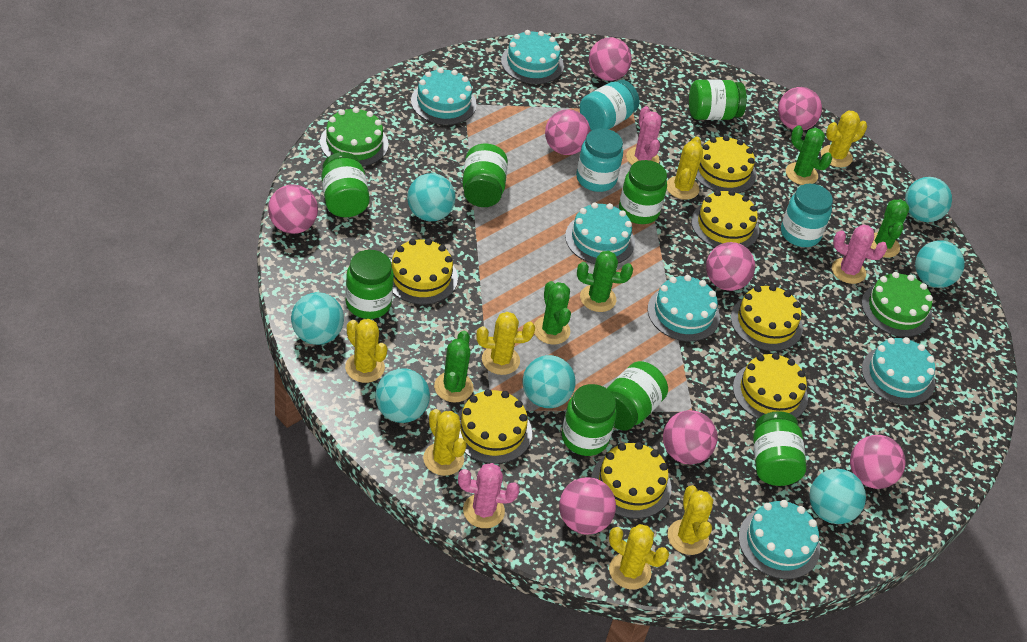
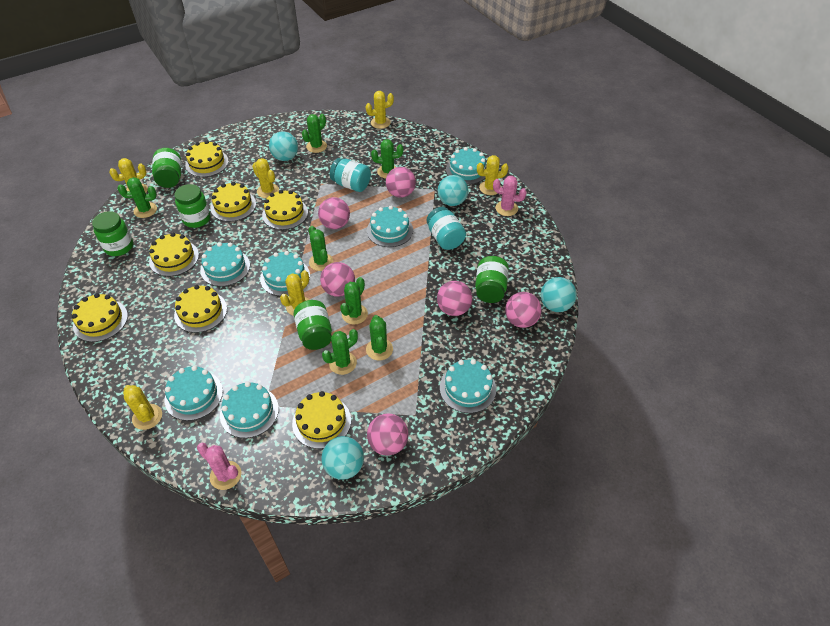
green cactus: [434,331,474,403] [534,281,571,345] [577,251,633,312] [786,125,832,185] [870,199,909,258] = 5 -> [118,177,157,218] [302,114,327,153] [309,226,333,271] [322,329,358,375] [340,277,368,325] [366,315,393,360] [371,139,403,179] = 7
green cake: [320,107,388,167] [862,272,933,337] = 2 -> none = 0
green jar: [321,152,370,217] [345,250,394,319] [462,143,508,207] [562,384,617,456] [607,361,668,431] [619,160,667,224] [689,80,747,120] [753,411,806,486] = 8 -> [92,211,133,256] [152,148,181,188] [174,184,211,228] [293,300,332,350] [475,256,509,303] = 5
pink ball: [268,184,318,234] [545,109,590,155] [559,477,616,535] [589,37,632,81] [663,410,717,465] [706,242,755,291] [778,87,822,130] [850,435,906,489] = 8 -> [318,197,350,229] [320,262,355,297] [367,413,408,456] [386,167,416,198] [437,281,472,316] [505,292,542,328] = 6
pink cactus: [458,463,520,528] [626,106,662,165] [832,225,887,284] = 3 -> [197,443,241,490] [493,176,527,216] = 2
turquoise ball: [291,292,344,345] [375,369,430,423] [407,173,456,221] [523,355,576,408] [809,469,866,524] [905,177,952,222] [915,240,964,288] = 7 -> [269,131,298,161] [321,436,364,480] [438,175,468,206] [541,277,577,312] = 4
turquoise cake: [411,68,477,125] [501,30,564,84] [565,202,635,264] [648,275,720,341] [739,500,820,579] [862,337,935,405] = 6 -> [164,366,223,421] [200,242,250,286] [220,382,279,438] [260,251,310,296] [367,206,413,247] [440,359,496,413] [446,147,487,184] = 7
turquoise jar: [576,128,623,192] [580,80,639,130] [781,184,833,247] = 3 -> [330,158,371,192] [427,207,466,250] = 2
yellow cactus: [345,319,388,383] [423,409,467,476] [477,312,535,375] [609,524,669,589] [667,137,703,200] [668,485,713,555] [821,111,867,167] = 7 -> [109,158,148,193] [123,385,162,430] [252,158,279,198] [280,270,310,316] [365,91,394,129] [477,155,509,195] = 6

